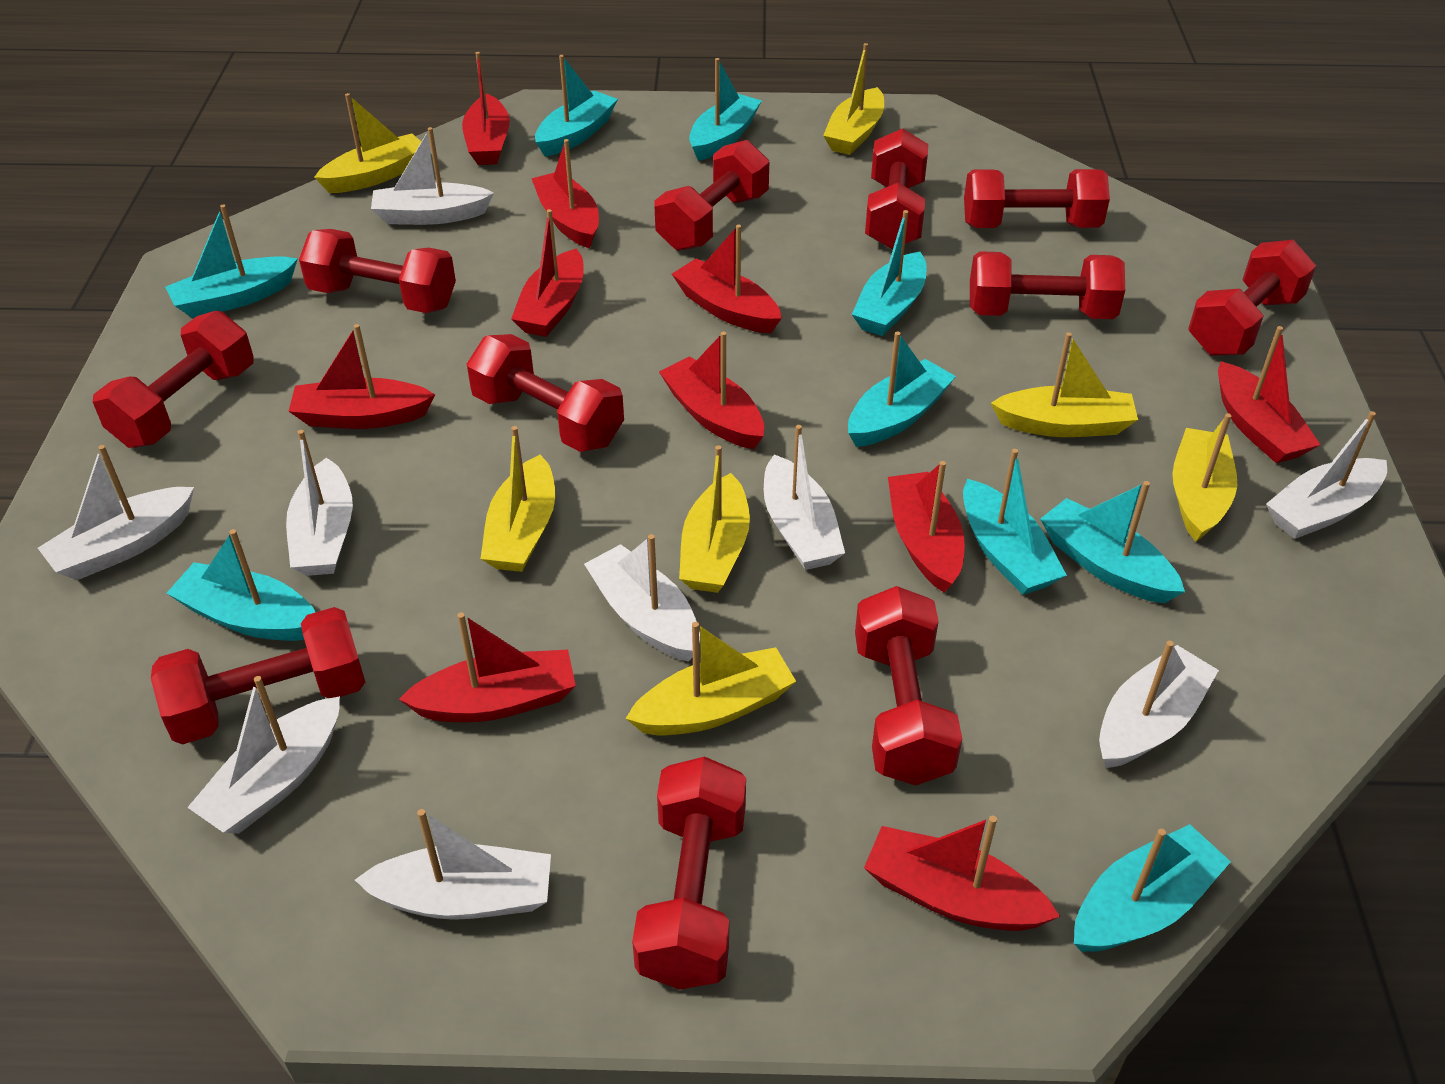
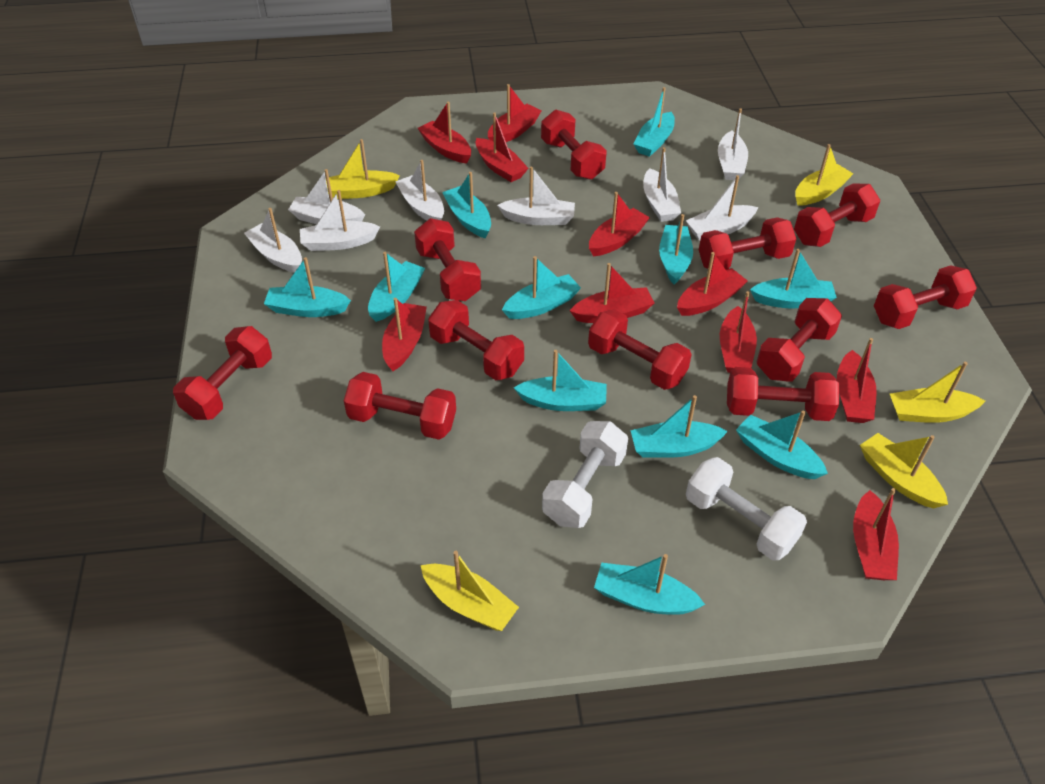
turquoise boat: [165,204,298,318] [167,529,315,641] [535,55,618,157] [689,58,762,161] [848,331,956,447] [852,210,926,336] [963,449,1067,595] [1040,481,1185,603] [1074,824,1231,952] = 9 -> [264,257,351,317] [368,252,425,322] [442,172,491,238] [502,256,581,319] [514,350,607,411] [594,554,705,615] [630,395,728,458] [634,87,675,157] [659,214,693,285] [736,411,828,479] [750,249,837,308] = 11
white boat: [38,445,194,580] [187,676,340,834] [286,430,353,576] [355,809,551,920] [371,127,494,225] [584,534,700,662] [764,425,845,570] [1099,641,1219,768] [1266,411,1387,539] = 9 -> [244,208,302,273] [288,169,365,224] [300,190,380,251] [395,160,444,221] [497,166,575,225] [643,147,681,222] [686,175,758,241] [718,108,748,180] = 8
white dumbbell: none = 0 -> [542,421,628,528] [686,457,807,561] = 2
yellow boat: [314,93,421,193] [480,426,555,572] [625,622,796,736] [679,445,750,593] [823,43,884,155] [991,332,1138,437] [1172,413,1237,542] = 7 -> [326,139,400,199] [421,551,519,631] [795,144,853,206] [860,433,948,509] [890,362,985,423] = 5

